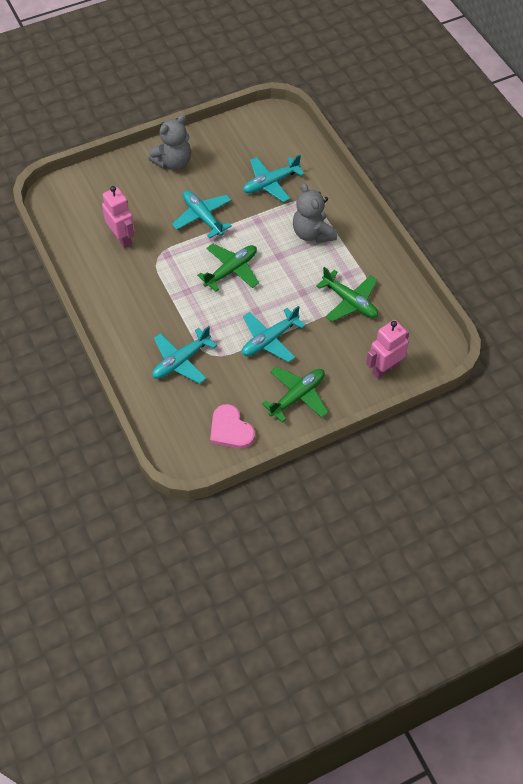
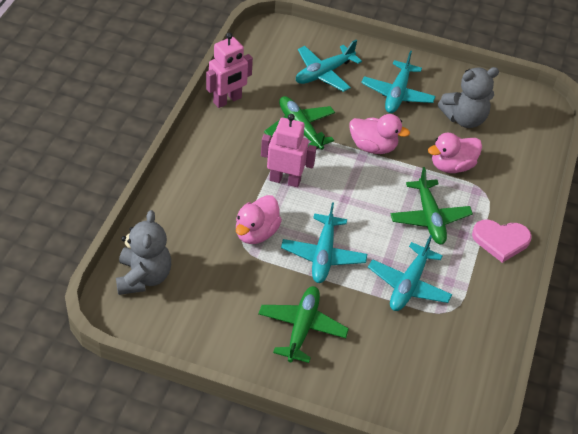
pink duck: none = 0 -> [236,195,282,244] [349,114,410,154] [428,133,482,173] = 3

